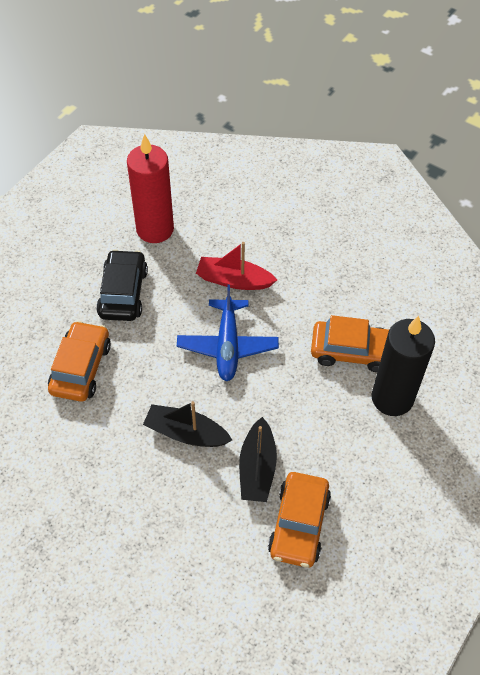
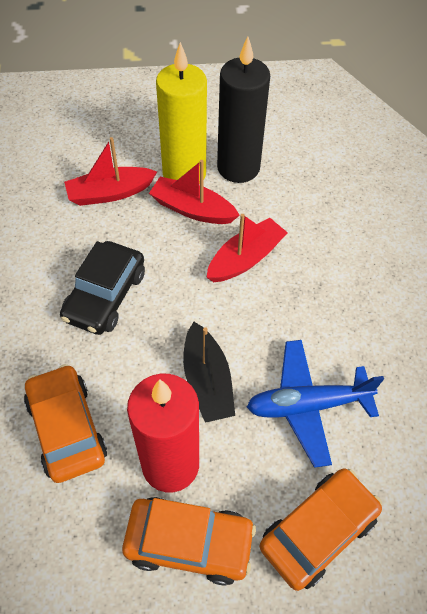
black boat: [143,401,232,447] [239,417,277,502] = 2 -> [183,322,235,423] = 1
red boat: [196,242,277,290] = 1 -> [64,137,157,206] [149,160,240,224] [206,214,288,282] = 3
yellow candle: none = 0 -> [156,42,207,185] = 1

